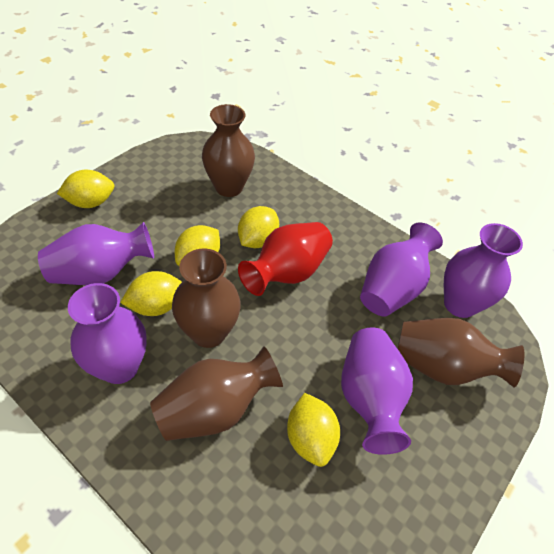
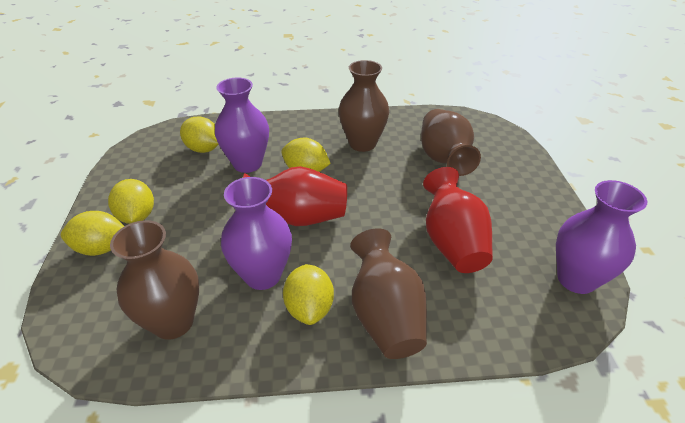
purple vase: [38,222,154,285] [68,283,147,384] [341,327,413,455] [360,222,443,317] [444,223,523,318] = 5 -> [215,78,269,173] [221,177,292,290] [556,180,647,294] = 3
red vase: [238,222,333,296] = 1 -> [243,166,347,226] [423,167,493,273] = 2

